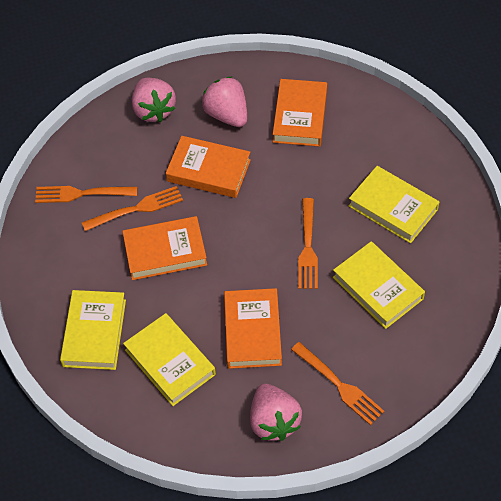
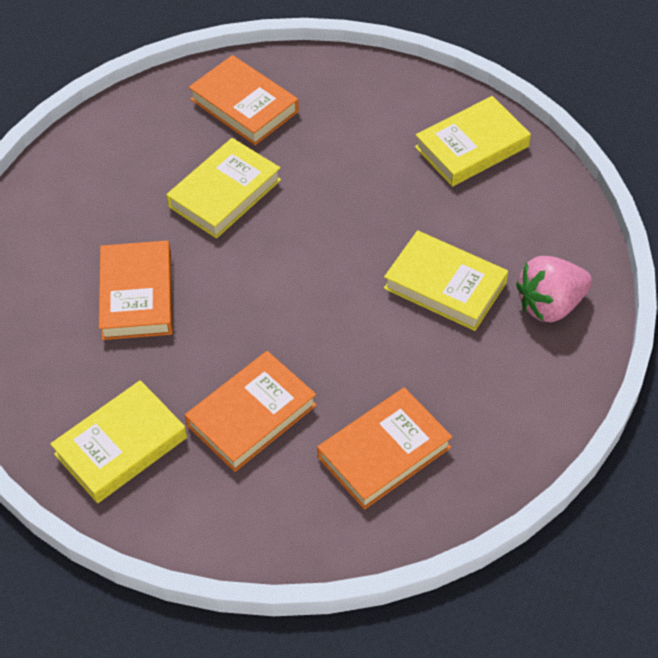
orange fork: [35,186,137,203] [82,186,183,231] [291,342,384,425] [298,198,318,289] = 4 -> none = 0
pink strawberry: [132,78,176,122] [202,77,247,127] [250,384,302,441] = 3 -> [516,256,592,322] = 1

